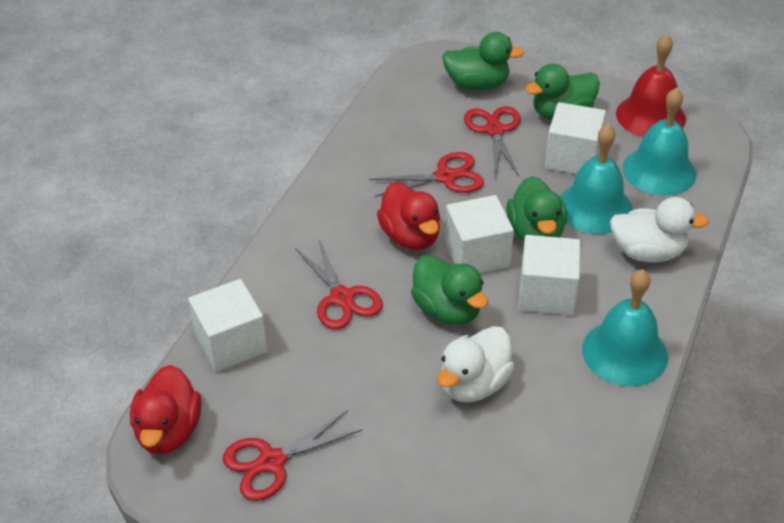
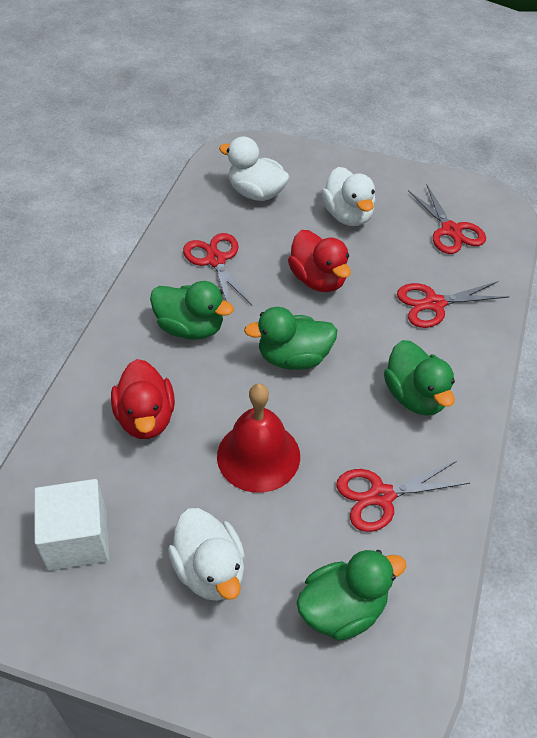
turquoise bell: [560,124,633,234] [582,269,668,387] [623,88,696,196] = 3 -> none = 0
white cube: [188,279,268,372] [445,195,514,273] [519,235,580,315] [545,102,606,174] = 4 -> [34,479,109,571] = 1
white duck: [437,326,515,402] [610,197,709,262] = 2 -> [168,508,245,601] [219,136,289,201] [321,167,375,226] = 3

